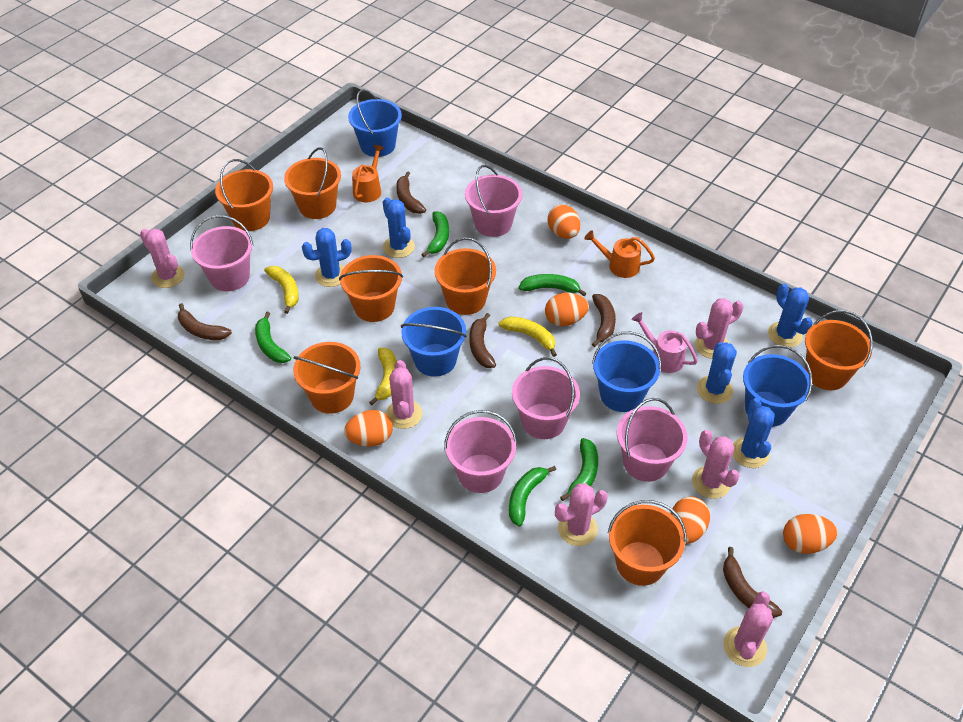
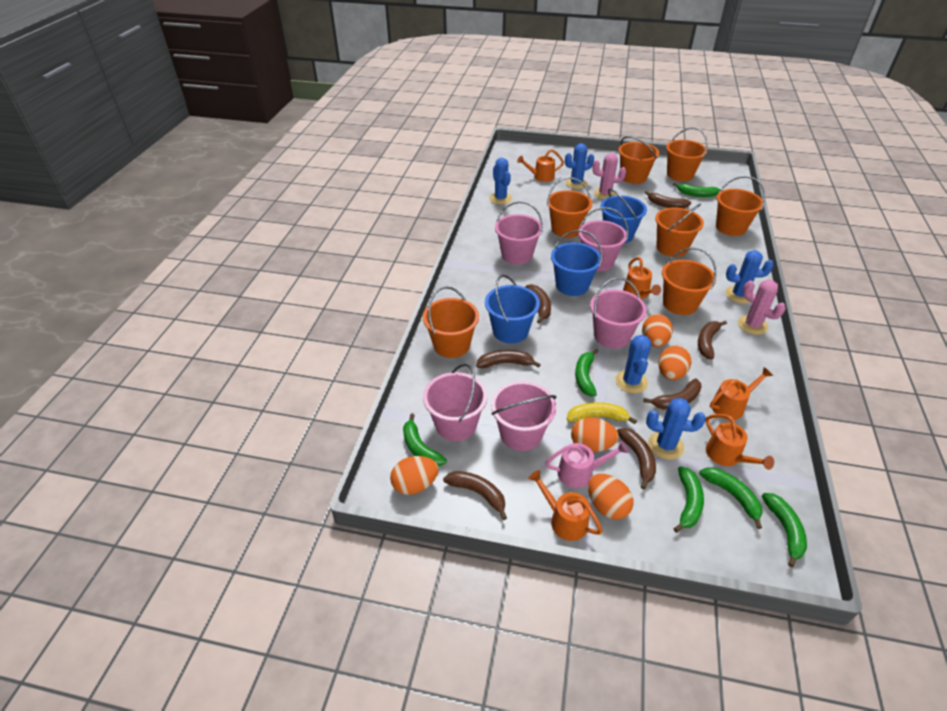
blue bucket: [348,90,402,157] [401,307,467,377] [592,332,661,412] [743,345,813,427] = 4 -> [485,275,540,343] [551,230,602,296] [600,188,647,243] = 3
brown banana: [178,303,232,340] [396,171,426,214] [469,313,496,368] [592,294,616,347] [723,547,782,618] = 5 -> [443,471,507,520] [476,350,541,368] [525,284,551,324] [617,428,656,490] [644,378,702,410] [645,191,691,209] [698,321,727,360] = 7
green banana: [255,312,291,363] [421,211,449,257] [509,466,556,527] [519,274,586,296] [560,438,598,501] = 5 -> [403,414,447,467] [575,349,598,397] [673,182,720,197] [673,466,704,533] [699,467,763,529] [762,493,807,567] = 6
orange watering can: [352,145,384,202] [584,230,655,278] = 2 -> [517,149,564,182] [528,470,603,541] [623,257,661,299] [706,414,774,470] [710,367,773,420] = 5
pink cactus: [140,229,185,288] [386,360,422,429] [555,483,608,546] [692,430,740,499] [695,298,743,359] [723,591,773,667] = 6 -> [592,153,626,199] [738,279,786,335] = 2
yellow banana: [264,266,299,314] [369,348,397,405] [499,317,557,357] = 3 -> [566,402,637,424] = 1

